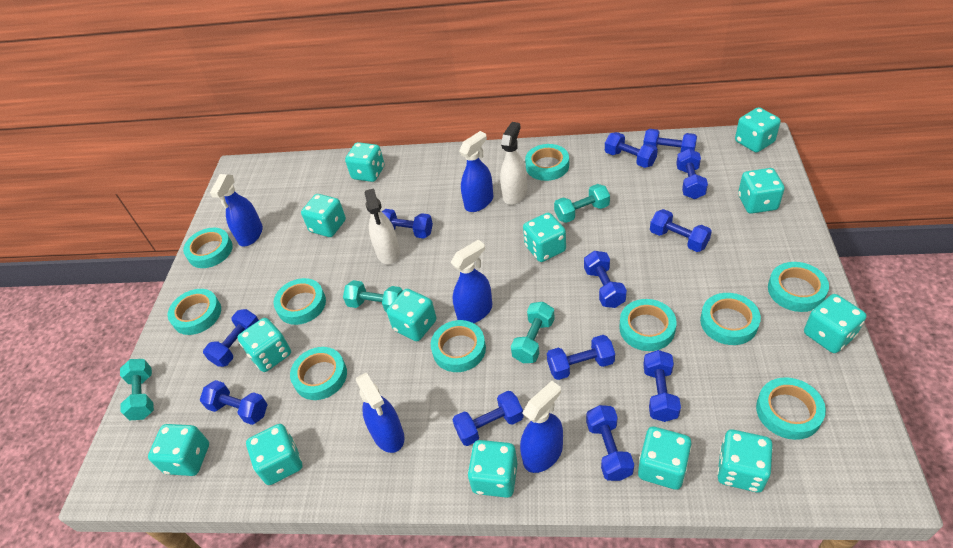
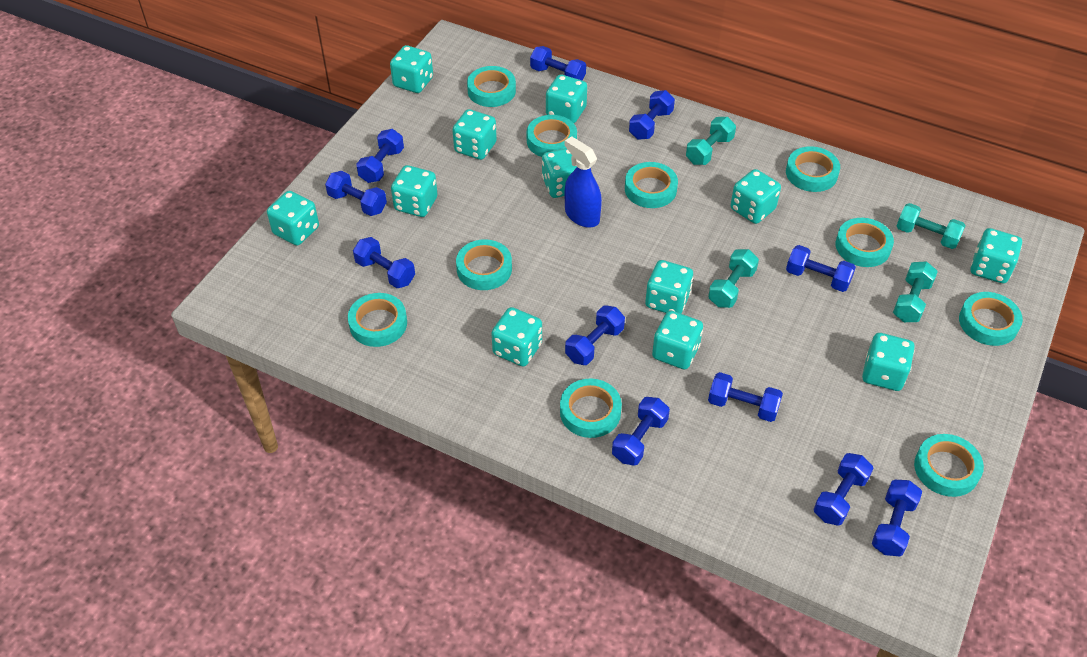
blue dumbbell: [200,380,268,425] [203,309,259,367] [381,209,433,238] [452,391,524,446] [547,335,615,380] [584,251,627,308] [586,405,634,481] [605,132,658,168] [643,129,697,153] [643,350,681,422] [650,209,712,252] [676,149,708,199] = 12 -> [325,171,387,216] [353,237,415,288] [356,129,404,183] [530,46,586,80] [565,305,625,365] [612,397,670,465] [629,90,675,140] [708,372,783,422] [786,245,856,292] [814,453,874,526] [872,480,922,556] = 11
blue spray bottle: [210,174,263,246] [356,373,405,453] [451,239,492,323] [459,131,493,212] [520,381,563,473] = 5 -> [565,136,602,228] = 1
turquoise dice: [148,424,209,476] [238,318,291,372] [246,424,303,485] [301,194,346,237] [345,142,385,182] [387,289,436,341] [468,440,518,498] [523,213,566,262] [638,427,692,490] [717,430,773,492] [735,107,781,153] [738,168,785,214] [804,294,866,353] = 13 -> [267,191,319,245] [390,45,433,93] [391,165,438,217] [452,109,497,160] [491,307,542,367] [542,148,577,198] [546,75,587,123] [645,260,693,314] [652,311,703,369] [730,169,781,224] [862,333,915,391] [971,228,1022,283] = 12
white spray bottle: [364,188,400,264] [500,122,527,205] = 2 -> none = 0

